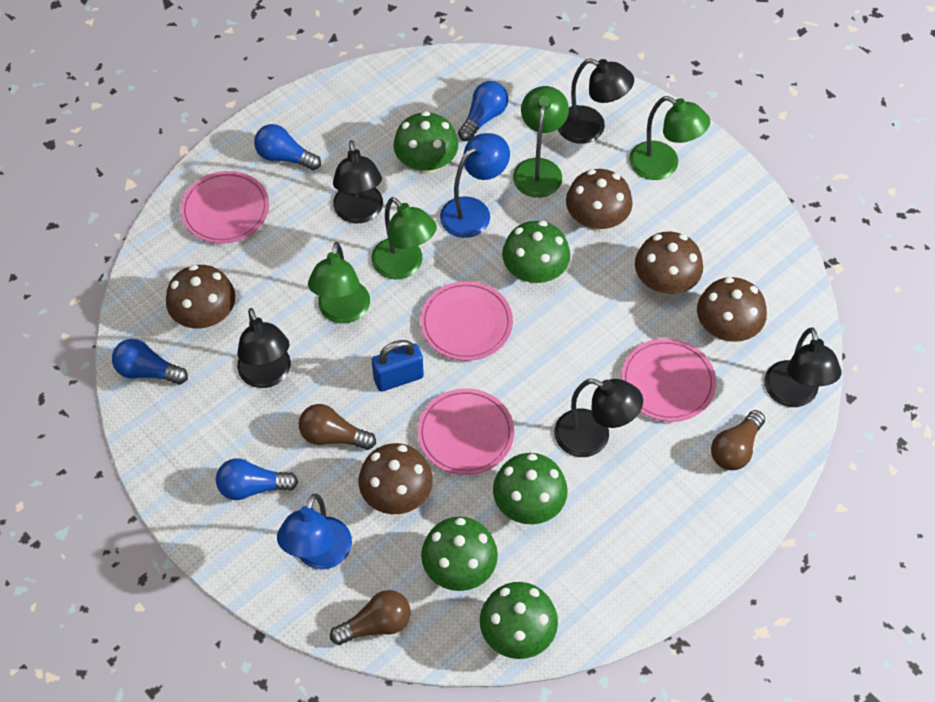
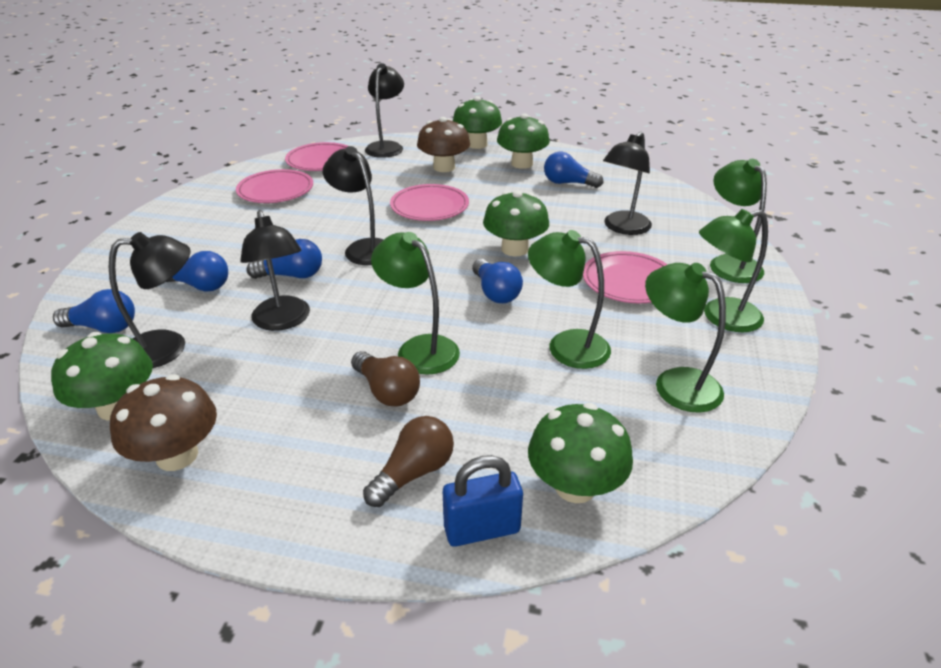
blue lamp: [277,493,352,569] [440,133,510,238] = 2 -> none = 0
blue light bulb: [112,339,188,385] [216,458,298,500] [254,124,321,171] [458,81,508,141] = 4 -> [53,289,135,333] [166,251,228,291] [247,239,322,279] [472,259,523,303] [544,152,603,188] = 5
brown light bulb: [299,404,376,450] [330,590,411,645] [711,410,765,470] = 3 -> [351,351,420,407] [363,416,454,507] = 2
brown mushroom: [166,265,235,328] [359,443,433,514] [566,169,633,231] [635,231,703,295] [697,277,767,342] = 5 -> [110,374,217,471] [417,117,470,172] = 2
green lamp: [308,242,370,323] [371,197,437,279] [513,86,569,198] [629,96,710,180] = 4 -> [371,232,460,375] [528,230,611,369] [645,263,726,413] [699,209,768,332] [710,159,767,283] = 5

